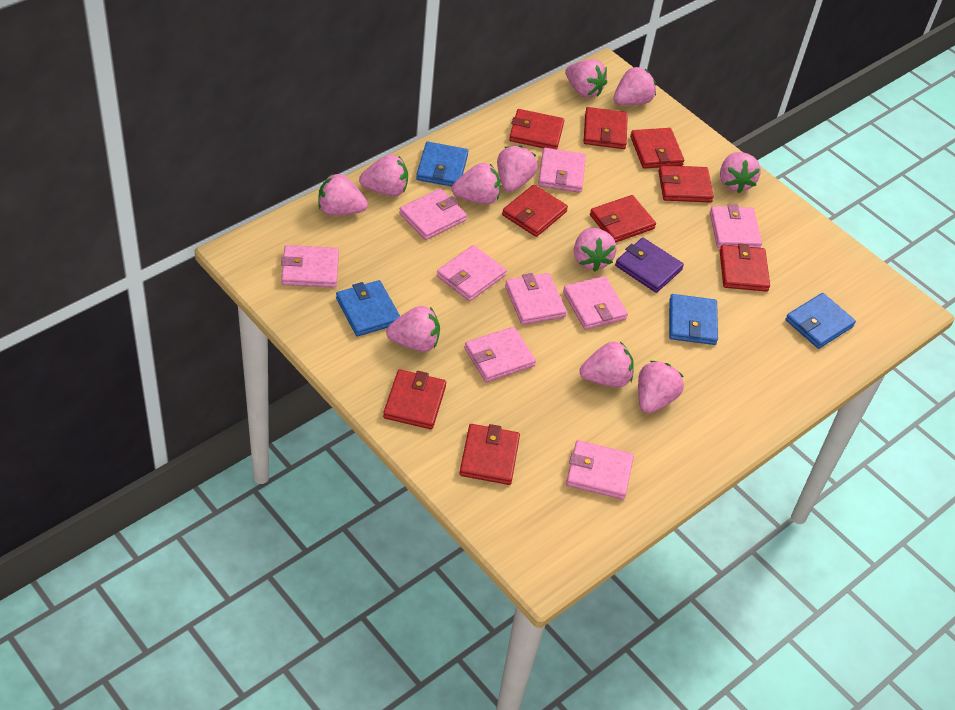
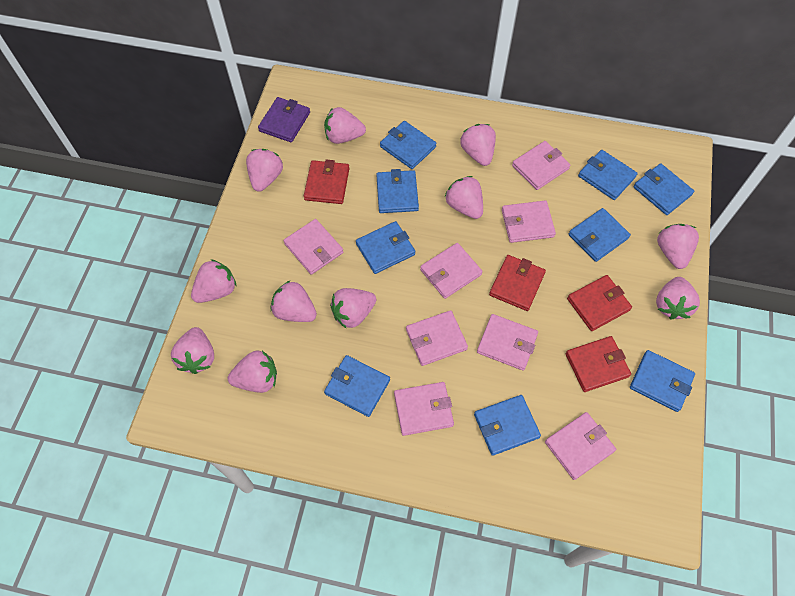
blue wallet: [336,280,400,336] [416,142,468,187] [669,294,718,345] [785,293,856,349] = 4 -> [324,355,390,417] [356,221,415,274] [376,169,419,213] [380,121,437,169] [474,395,541,456] [569,208,631,262] [578,150,638,200] [630,350,695,412] [633,163,694,215] = 9
pink wallet: [281,245,339,288] [399,189,467,240] [437,245,507,301] [464,327,536,382] [505,273,567,325] [538,148,586,193] [563,276,628,330] [566,440,634,500] [710,204,762,248] = 9 -> [284,219,343,275] [394,382,454,436] [406,310,468,366] [420,243,482,299] [477,314,538,371] [502,201,556,243] [512,141,571,190] [545,412,616,480] = 8
red wallet: [383,369,446,429] [459,424,520,485] [502,184,568,237] [509,109,564,149] [584,107,628,149] [590,195,656,243] [630,128,684,169] [658,165,714,203] [720,243,770,292] = 9 -> [304,160,349,204] [489,255,546,311] [565,336,631,392] [567,275,632,331] = 4

